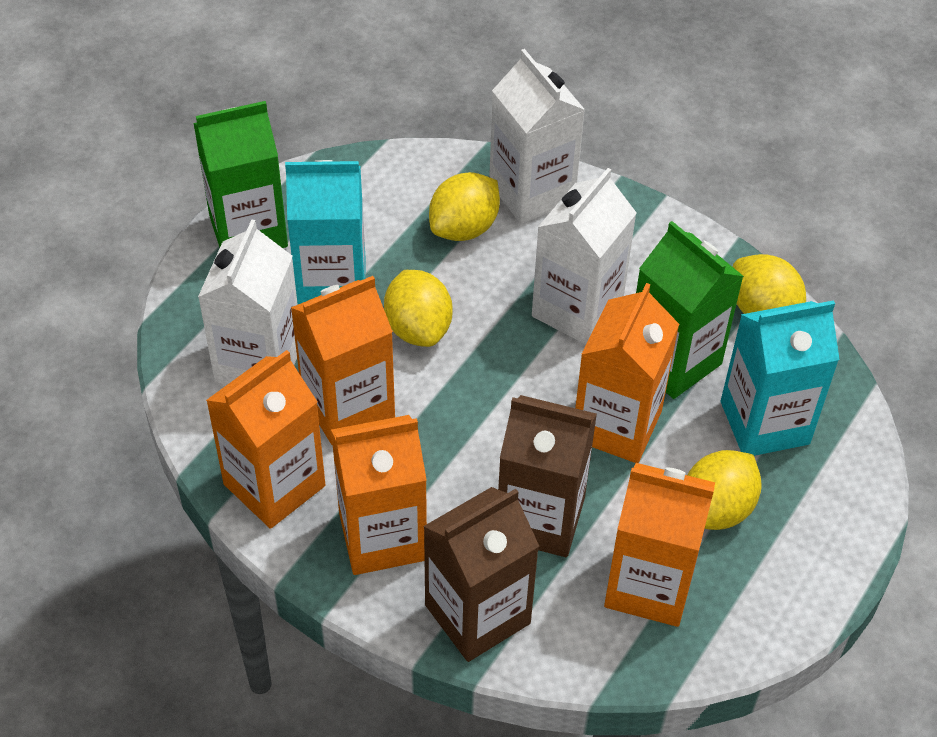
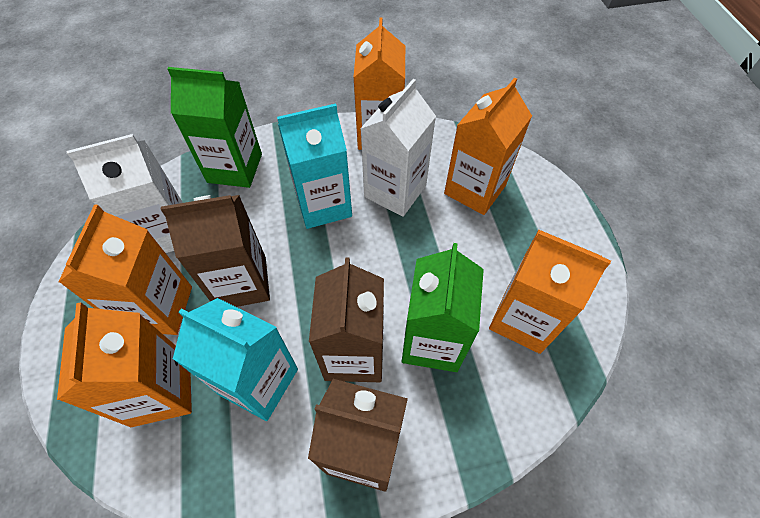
brown carton: [423,487,539,662] [498,395,597,557] = 2 -> [161,195,270,307] [308,379,408,492] [309,257,384,382] = 3
white carton: [198,220,298,386] [489,49,585,224] [532,168,637,345] = 3 -> [67,134,183,253] [360,79,436,217] = 2
yellow lemon: [384,270,453,347] [429,172,500,241] [687,450,762,530] [733,254,806,314] = 4 -> none = 0

